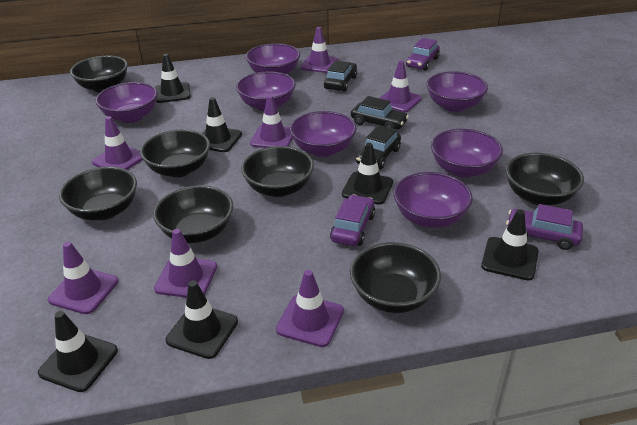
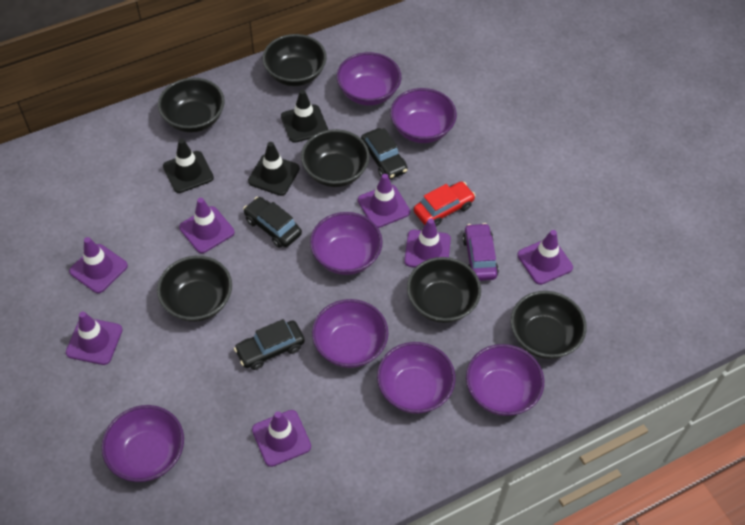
black bowl: [59,167,137,220] [70,55,128,92] [140,129,210,177] [153,185,233,243] [241,146,314,197] [350,242,441,313] [506,153,584,205] = 7 -> [157,256,232,322] [158,78,225,133] [262,34,327,86] [301,129,370,187] [407,257,481,323] [511,291,587,359] = 6
black traffic cone: [38,311,118,392] [155,54,191,103] [166,280,238,359] [202,97,242,152] [342,143,393,205] [481,210,539,280] = 6 -> [163,139,214,193] [248,142,300,196] [281,90,328,143] = 3
purple car: [330,195,375,246] [406,38,440,71] [506,204,583,250] = 3 -> [462,223,499,281] = 1
red car: none = 0 -> [414,182,476,226] = 1

